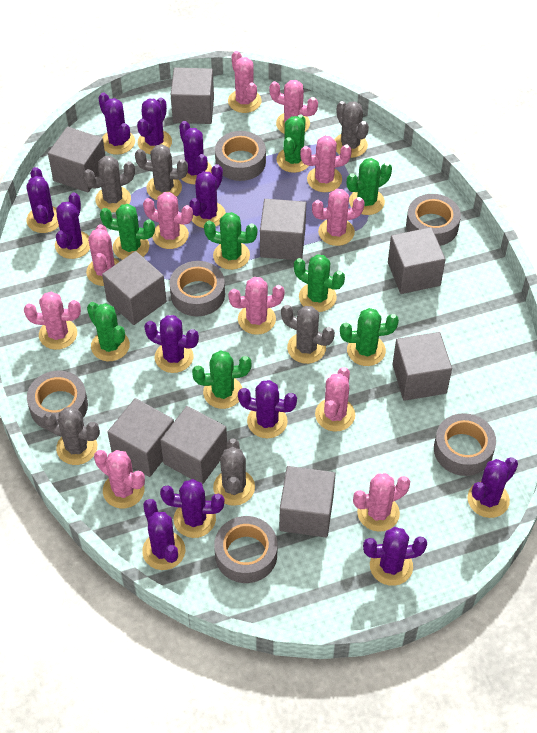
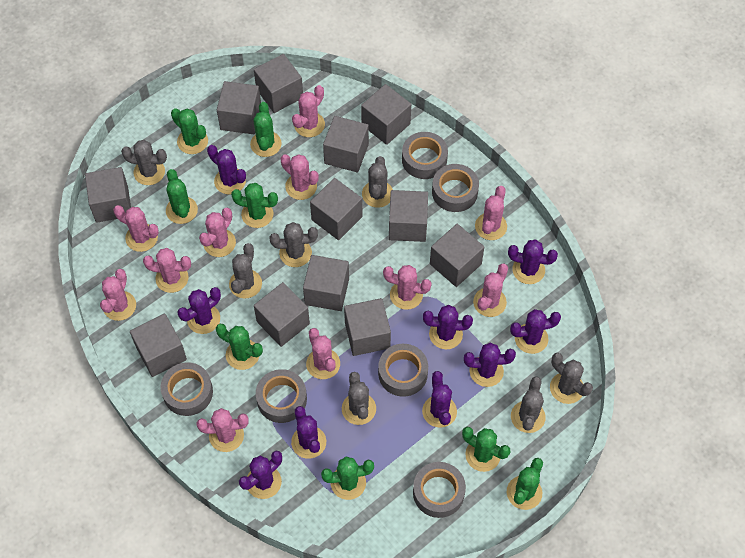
grey cactus: [43,407,100,465] [83,156,135,213] [135,144,188,200] [213,439,255,506] [281,305,335,364] [335,101,369,158] = 6 -> [121,140,167,185] [229,243,262,299] [270,222,318,267] [342,372,376,425] [362,156,393,208] [511,376,546,433] [550,353,593,404] = 7
grey cube: [48,127,105,192] [102,251,167,325] [108,398,174,477] [160,406,227,485] [171,68,214,124] [260,199,306,260] [279,466,336,537] [388,227,446,294] [392,332,452,401] = 9 -> [85,167,131,223] [130,314,187,377] [217,81,261,134] [254,54,303,113] [254,282,310,347] [303,255,349,311] [310,178,362,240] [323,116,369,172] [344,298,391,356] [361,84,411,145] [389,190,428,242] [430,224,484,287] = 12
purple cactus: [26,167,59,233] [55,192,90,259] [98,93,135,155] [137,97,172,154] [142,499,185,570] [144,315,199,373] [160,479,224,538] [179,121,212,184] [189,164,226,228] [238,380,297,438] [363,527,427,586] [467,457,518,518] = 12 -> [178,287,221,334] [207,145,246,194] [239,451,282,499] [291,406,326,459] [422,371,457,428] [423,305,473,349] [464,343,516,387] [508,239,558,284] [510,309,561,354] = 9

